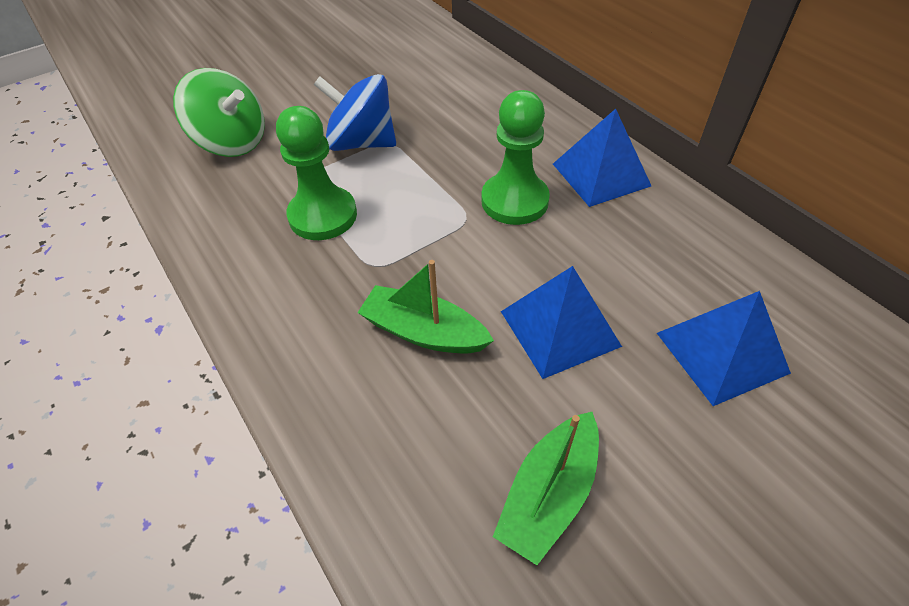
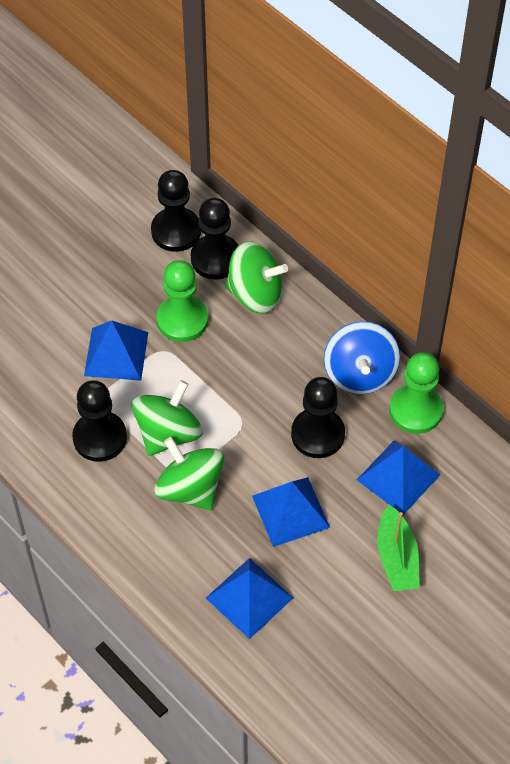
black pawn: none = 0 -> [72,380,127,462] [151,170,201,252] [191,198,239,280] [291,377,345,458] = 4
blue pyramid: [501,266,622,379] [553,109,651,207] [657,291,791,406] = 3 -> [84,321,148,381] [206,558,293,639] [252,477,330,547] [357,441,440,515] = 4
green boat: [358,260,494,354] [493,412,599,565] = 2 -> [377,505,420,591] = 1
green spinning top: [173,68,265,157] = 1 -> [131,380,203,456] [154,437,224,510] [225,241,288,313] = 3

